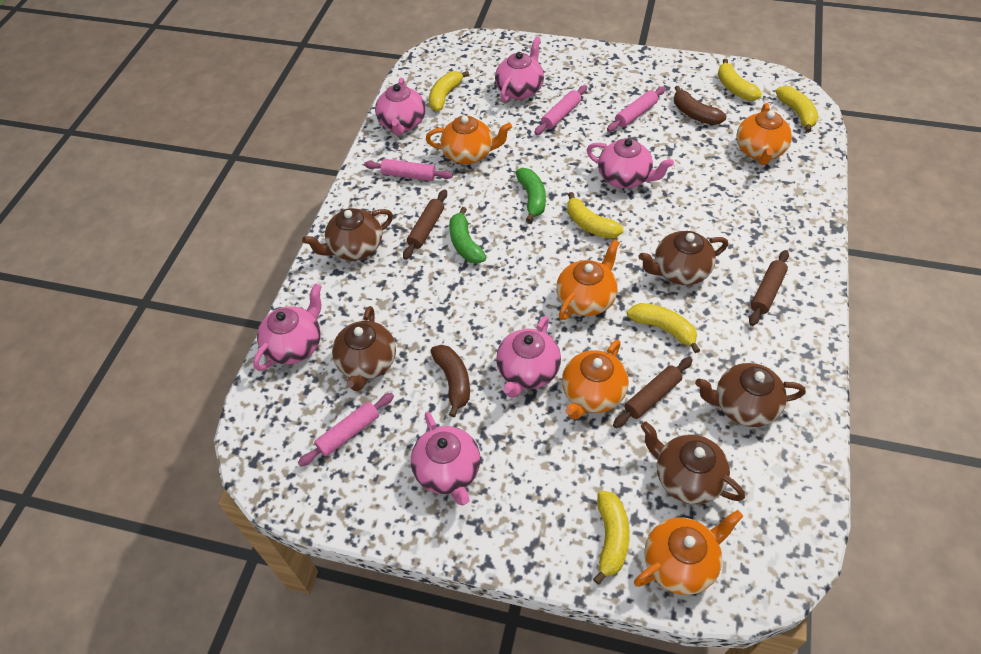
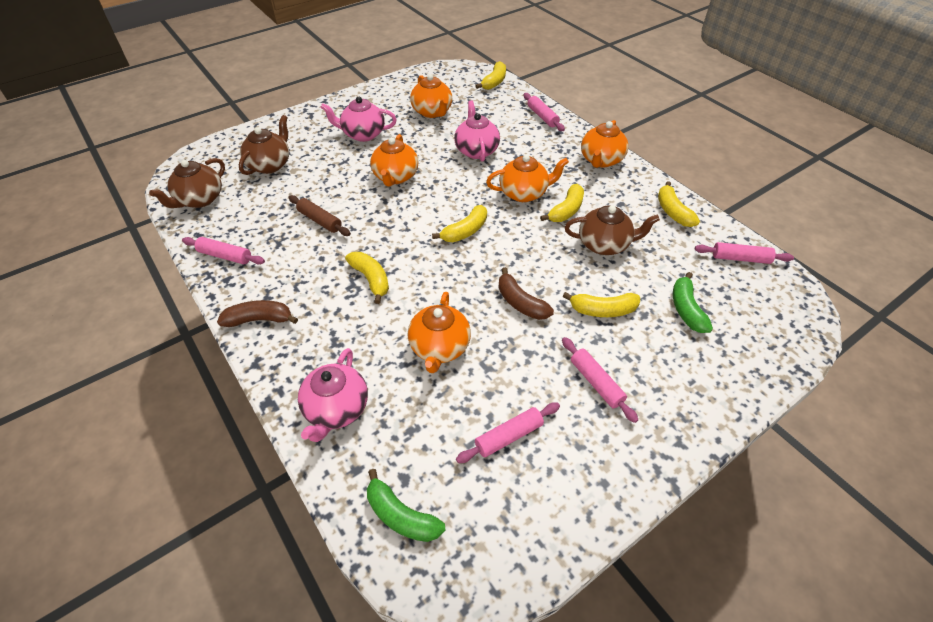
brown rolling pin: [403,189,447,260] [613,357,693,428] [749,250,789,326] = 3 -> [288,195,351,236] = 1
brown teapot: [302,208,393,260] [332,306,396,391] [639,231,728,285] [641,421,745,504] [695,363,806,427] = 5 -> [149,158,225,208] [239,115,289,175] [565,205,660,255] = 3
pink rolling pin: [298,393,394,466] [364,159,453,181] [534,85,587,135] [607,86,666,132] = 4 -> [182,237,265,264] [456,402,560,463] [524,93,565,131] [562,337,638,423] [695,242,794,264] = 5
pink teapot: [253,284,322,371] [375,77,426,136] [411,412,480,505] [495,37,544,102] [496,316,561,398] [587,138,674,188] = 6 -> [298,348,368,442] [321,97,397,142] [454,100,500,162] = 3

